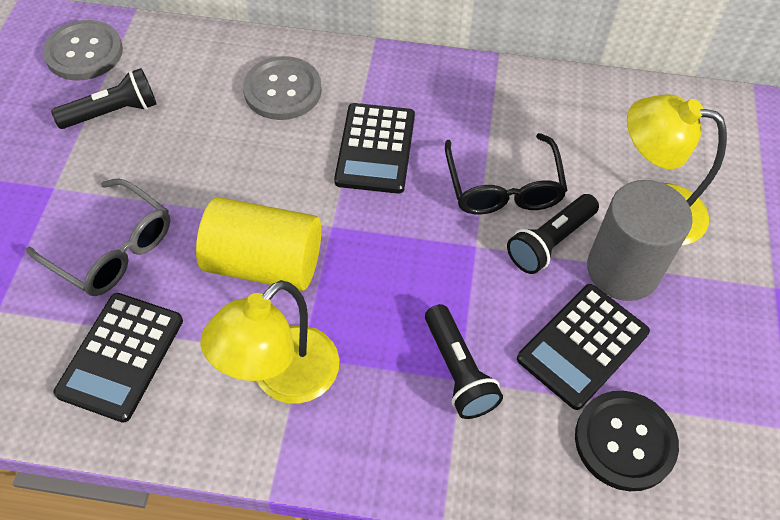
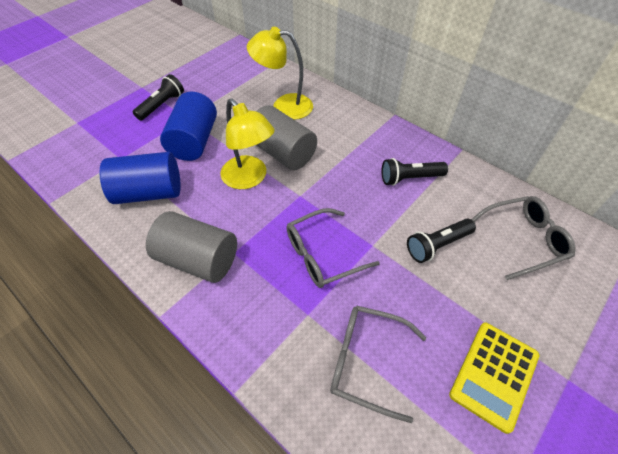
black button: [575,391,679,491] = 1 -> none = 0
black calculator: [54,293,183,423] [334,103,415,194] [517,284,650,410] = 3 -> none = 0
black glasses: [445,133,568,214] = 1 -> none = 0
blue cylinder: none = 0 -> [99,152,181,204] [160,92,217,161] = 2
grey button: [43,20,123,81] [243,56,322,120] = 2 -> none = 0
grey cylinder: [587,180,693,301] = 1 -> [146,211,237,283] [257,105,317,170] = 2
grey glasses: [26,178,170,296] = 1 -> [286,208,380,288] [330,306,426,423] [471,196,576,280] = 3
yellow calculator: none = 0 -> [449,323,539,434] = 1
yellow cylinder: [196,197,321,291] = 1 -> none = 0

